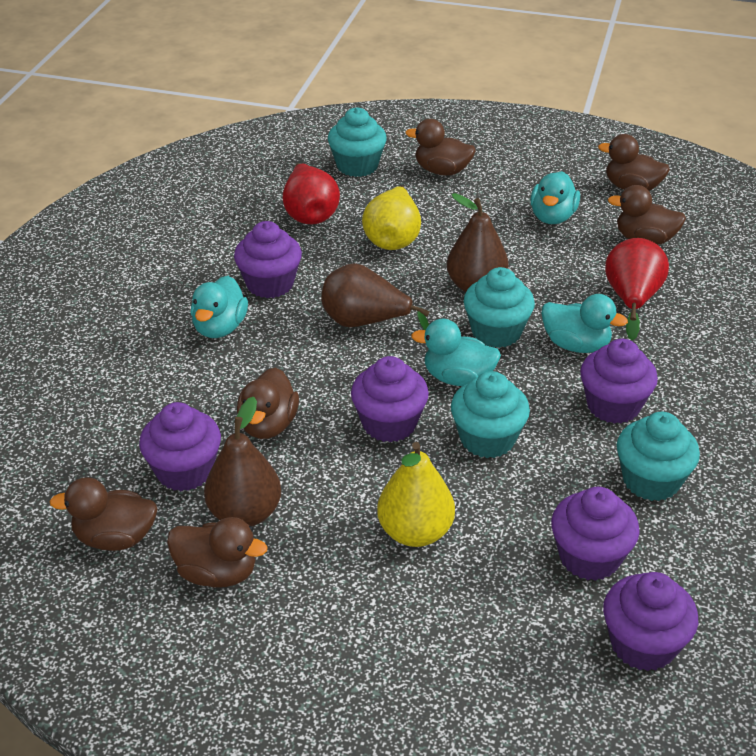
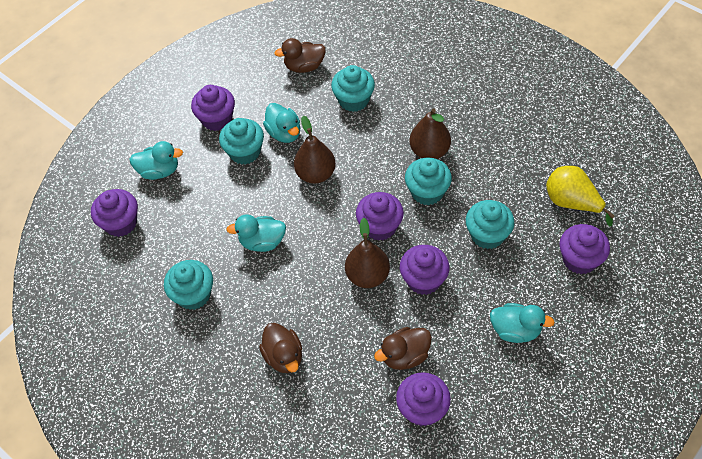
brown duck: [50,477,157,551] [167,517,267,588] [237,367,299,439] [405,119,476,176] [598,134,670,191] [608,185,686,245] = 6 -> [259,323,302,373] [274,38,326,73] [374,327,432,370] = 3
red pear: [283,163,340,224] [605,238,669,340] = 2 -> none = 0
turquoise cupcake: [328,107,387,177] [451,371,530,458] [464,267,535,348] [617,412,700,501] = 4 -> [164,260,213,310] [219,118,264,165] [331,65,375,112] [405,158,452,205] [466,200,515,249] = 5
yellow pear: [362,185,421,250] [377,442,455,547] = 2 -> [546,166,615,226] = 1

